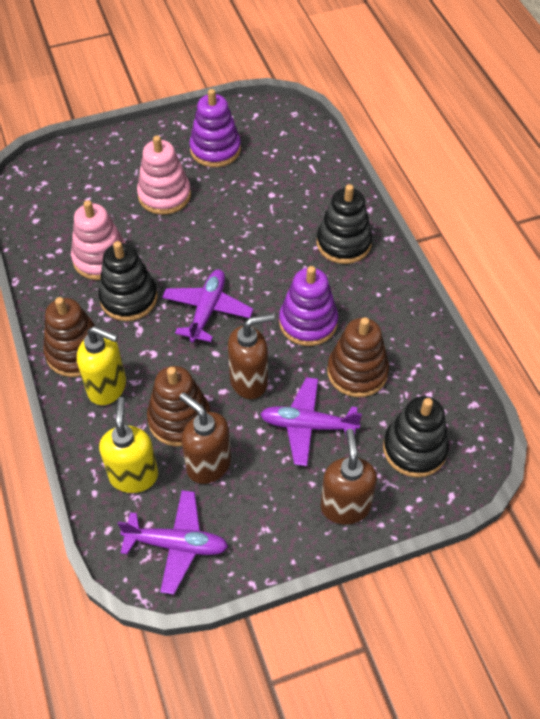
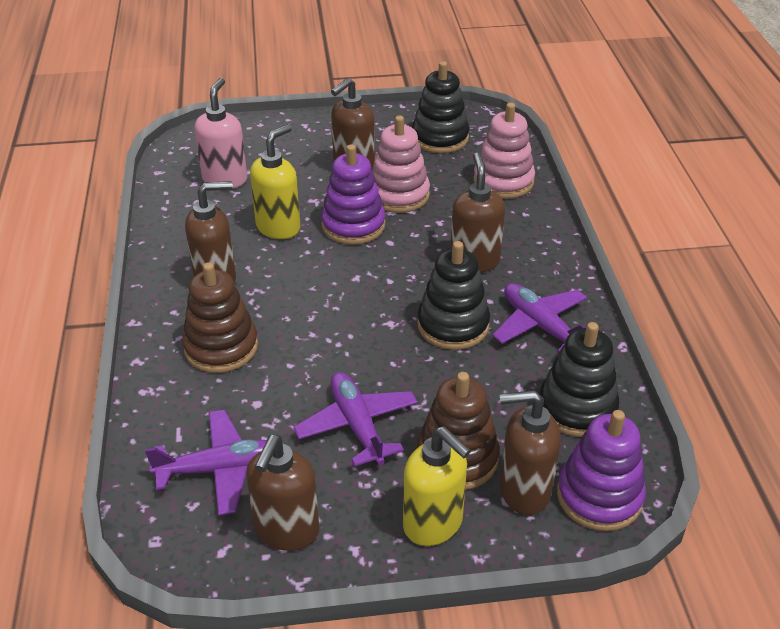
brown soap dispenser: [179,392,231,484] [228,314,275,399] [321,429,377,524] = 3 -> [185,181,236,283] [246,435,319,551] [331,78,375,171] [450,153,505,273] [499,390,561,515] = 5
brown stacking toy: [43,297,96,377] [147,366,210,447] [327,317,389,397] = 3 -> [182,262,258,373] [416,372,500,490] = 2
pink soap dispenser: none = 0 -> [194,78,247,188] = 1

